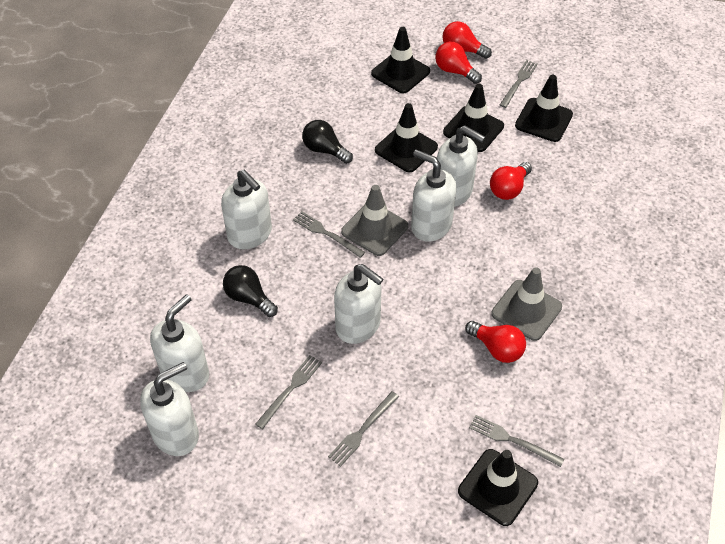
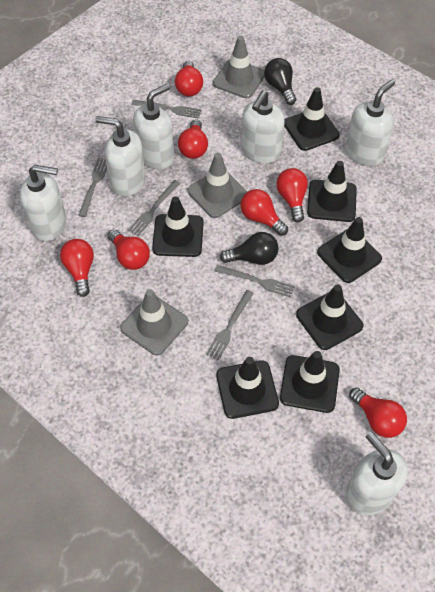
black traffic cone: [371,27,430,93] [375,103,438,172] [443,84,504,152] [458,449,538,526] [515,74,573,142] = 5 -> [152,196,204,257] [216,357,279,419] [280,351,340,413] [284,87,340,151] [296,284,364,350] [307,161,357,222] [317,217,382,283] = 7
grey traffic cone: [341,185,408,256] [491,267,562,341] = 2 -> [120,289,188,355] [188,153,247,218] [213,36,265,98] = 3
red light bulb: [435,42,482,84] [442,21,492,59] [465,321,526,363] [490,162,532,200] = 4 -> [60,239,94,297] [108,229,150,270] [175,61,203,97] [178,119,208,159] [240,189,288,236] [276,168,308,222] [349,387,407,438] = 7

